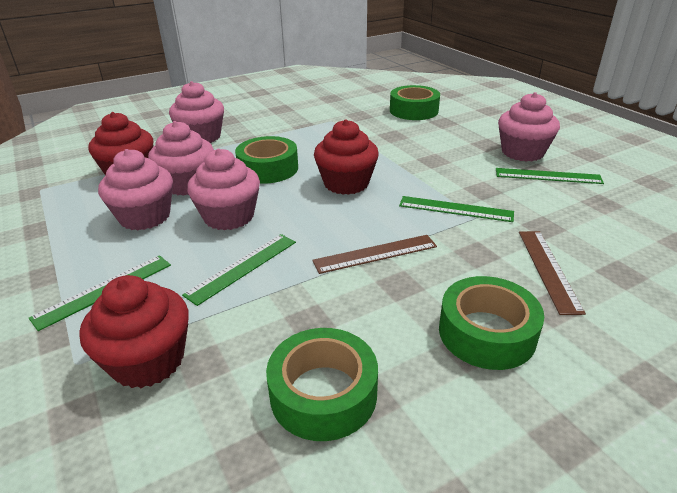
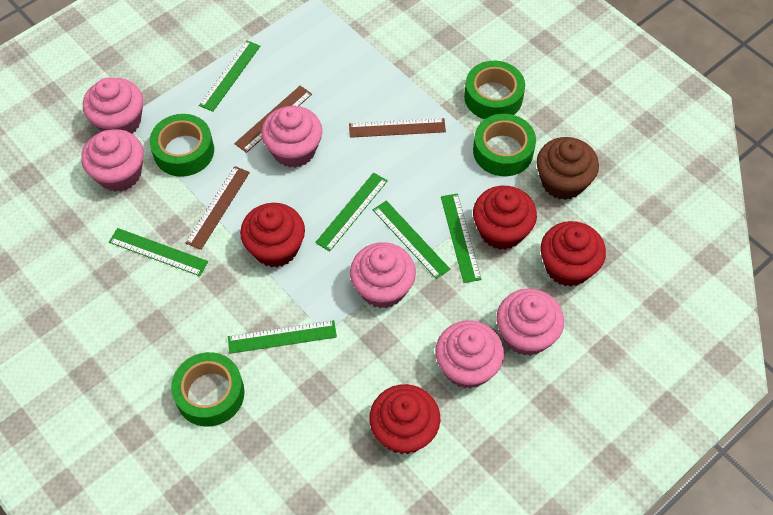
brown cupcake: none = 0 -> [537,137,599,200] = 1
brown ruler: [312,235,437,274] [519,231,586,315] = 2 -> [186,166,250,250] [234,86,312,153] [349,118,446,138] = 3
green ruler: [29,255,171,331] [182,234,296,306] [399,196,514,222] [496,168,604,184] = 4 -> [109,228,208,276] [199,40,260,112] [228,320,337,354] [315,173,388,252] [373,200,450,279] [441,194,481,283] = 6
pink cupcake: [98,149,173,230] [148,121,214,196] [169,81,224,143] [187,149,260,230] [498,92,560,162] = 5 -> [81,129,144,192] [83,78,143,134] [261,106,322,168] [350,242,416,308] [435,320,504,389] [496,289,564,356] = 6
red cupcake: [79,275,189,388] [88,112,153,176] [314,119,379,195] = 3 -> [240,203,305,267] [369,384,440,454] [473,186,537,250] [541,221,606,286] = 4

